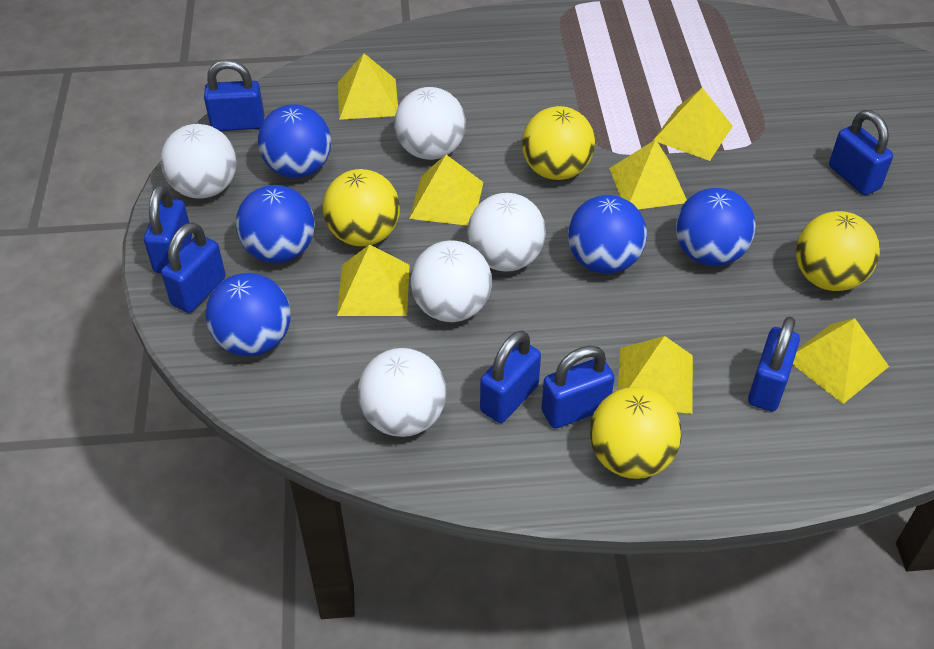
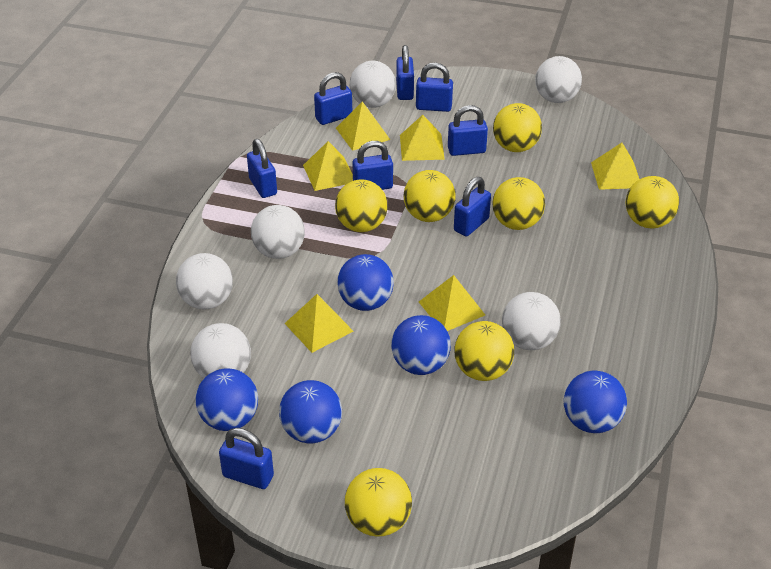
blue padlock: [144,185,192,273] [161,222,226,313] [204,60,264,131] [480,330,541,423] [541,346,615,428] [748,316,800,411] [829,110,893,195] = 7 -> [219,428,274,489] [247,139,277,198] [314,72,352,125] [353,141,393,190] [396,45,414,100] [416,62,453,112] [448,105,488,156] [454,177,491,236] = 8
white ball: [160,124,236,199] [358,348,446,437] [394,87,466,160] [410,241,492,322] [467,193,546,272] = 5 -> [176,253,233,309] [190,323,251,378] [251,205,305,259] [350,61,396,108] [502,292,561,350] [535,56,582,103] = 6
yellow ball: [323,169,400,246] [522,106,595,180] [590,387,682,479] [796,211,880,291] = 4 -> [335,180,388,232] [345,468,412,537] [404,170,455,222] [454,321,514,381] [492,177,545,230] [493,103,542,152] [626,176,679,228] = 7
yellow pyramid: [337,245,409,316] [338,53,398,120] [409,155,483,226] [609,139,687,209] [618,336,693,414] [653,88,733,161] [793,318,889,404] = 7 -> [284,294,353,353] [303,141,353,191] [336,101,390,151] [400,115,445,161] [419,275,485,331] [591,143,640,190] = 6

